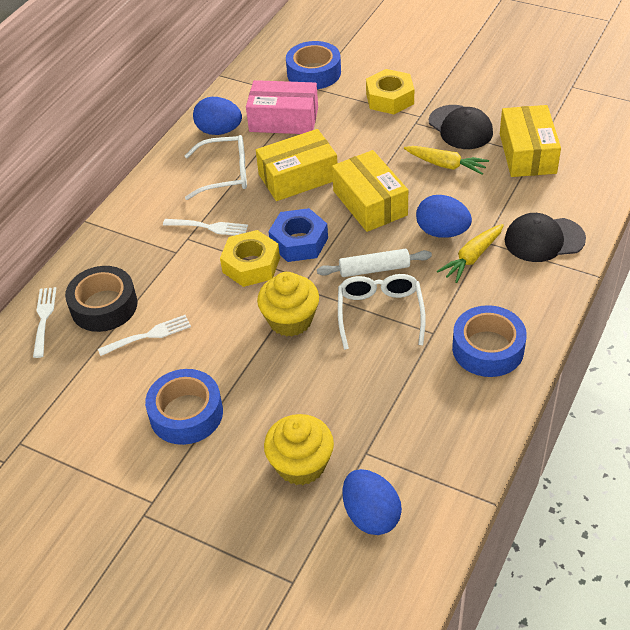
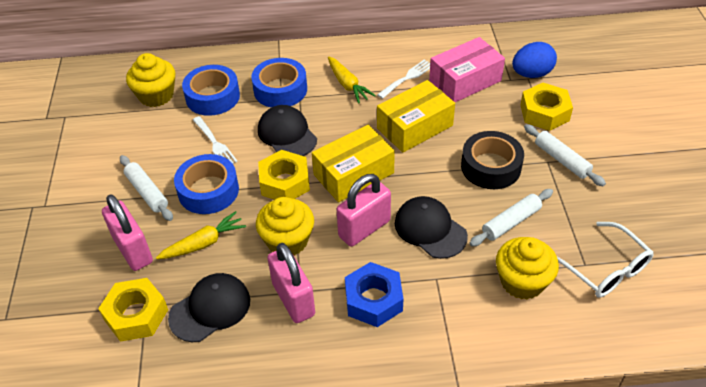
black cap: [429,105,493,149] [505,213,586,262] = 2 -> [168,273,250,342] [258,105,317,156] [395,196,468,259] = 3
blue egg: [193,97,242,135] [343,469,402,535] [416,195,472,238] = 3 -> [512,42,557,78] = 1
pink padlock: none = 0 -> [102,195,153,271] [267,243,315,323] [337,174,391,247] = 3
white fork: [33,287,56,358] [98,315,191,356] [163,219,248,236] = 3 -> [193,116,238,164] [377,59,430,99] = 2
white glasses: [185,135,247,200] [338,274,426,350] = 2 -> [557,222,654,297] = 1
white rolling pin: [317,249,432,277] = 1 -> [120,155,173,221] [470,189,553,246] [524,124,606,186] = 3
yellow box: [256,129,337,201] [332,150,408,232] [500,105,561,177] = 3 -> [312,125,395,202] [377,80,455,152] = 2
yellow cupcake: [257,272,319,337] [264,414,334,485] = 2 -> [126,53,175,107] [256,197,314,256] [496,237,559,299] = 3
yellow nut: [220,230,280,287] [366,69,414,114] = 2 -> [98,278,168,342] [258,150,310,200] [521,83,573,131] = 3

